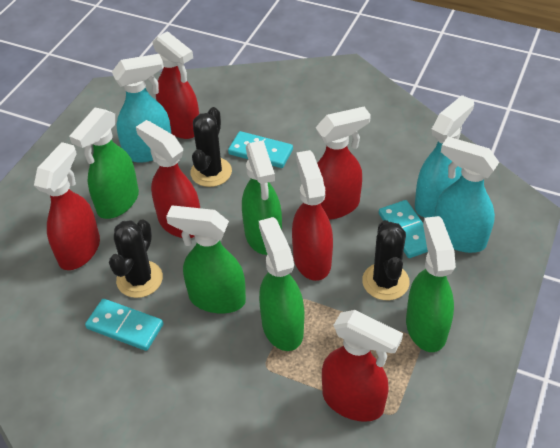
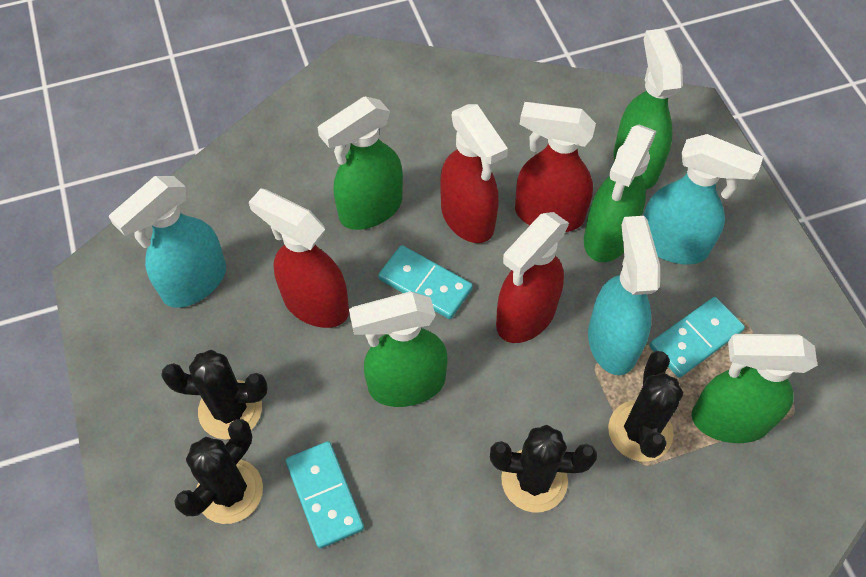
black cactus: [109,219,163,298] [190,107,232,187] [362,220,410,300] = 3 -> [161,350,268,440] [174,419,263,524] [490,425,597,512] [608,351,683,462] = 4
red spray bottle: [34,142,100,270] [136,120,200,238] [153,31,199,139] [292,150,333,281] [315,107,371,220] [322,310,403,422] = 6 -> [249,188,349,328] [440,104,508,243] [496,212,569,343] [515,102,596,232] = 4

